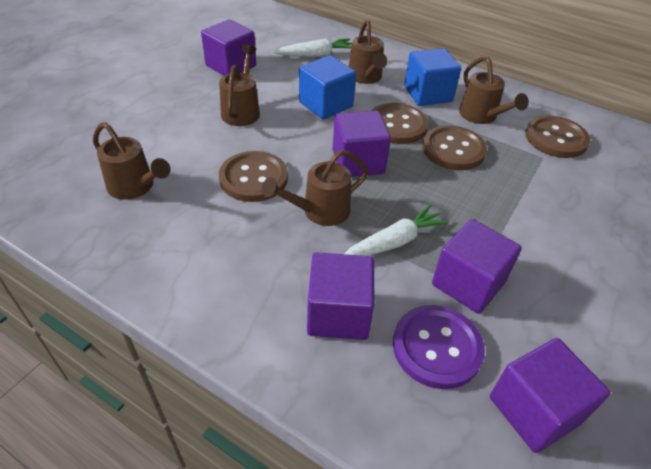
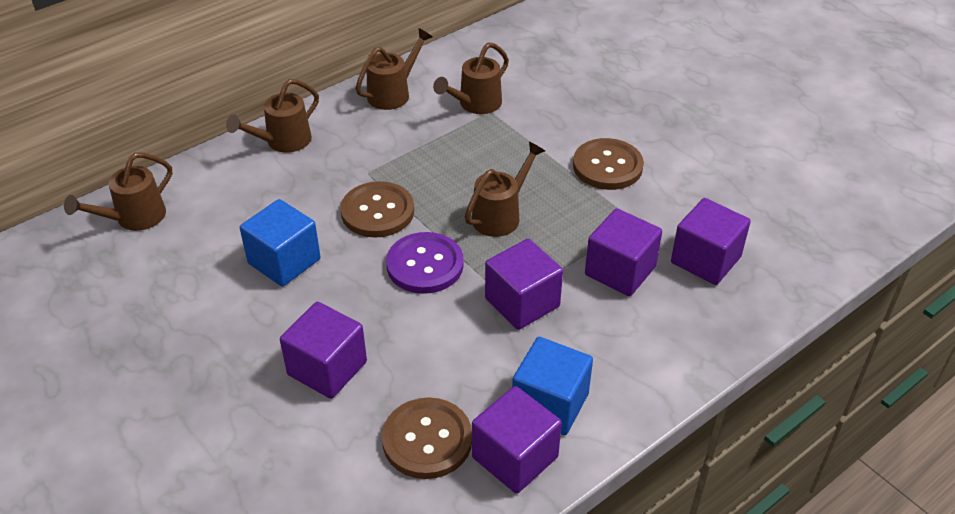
brown button: [219,151,288,202] [371,103,428,144] [422,125,487,170] [525,115,590,158] = 4 -> [340,181,414,238] [382,397,472,479] [573,138,644,190] = 3
white carrot: [274,38,352,57] [345,205,449,256] = 2 -> none = 0

